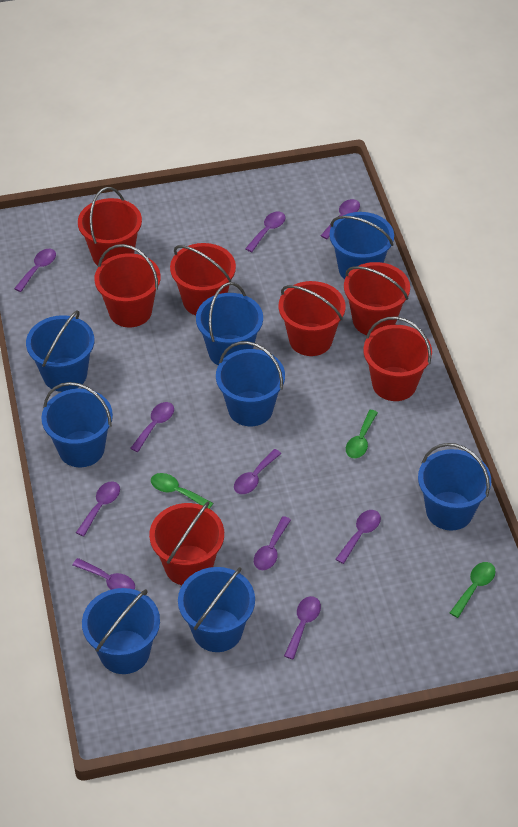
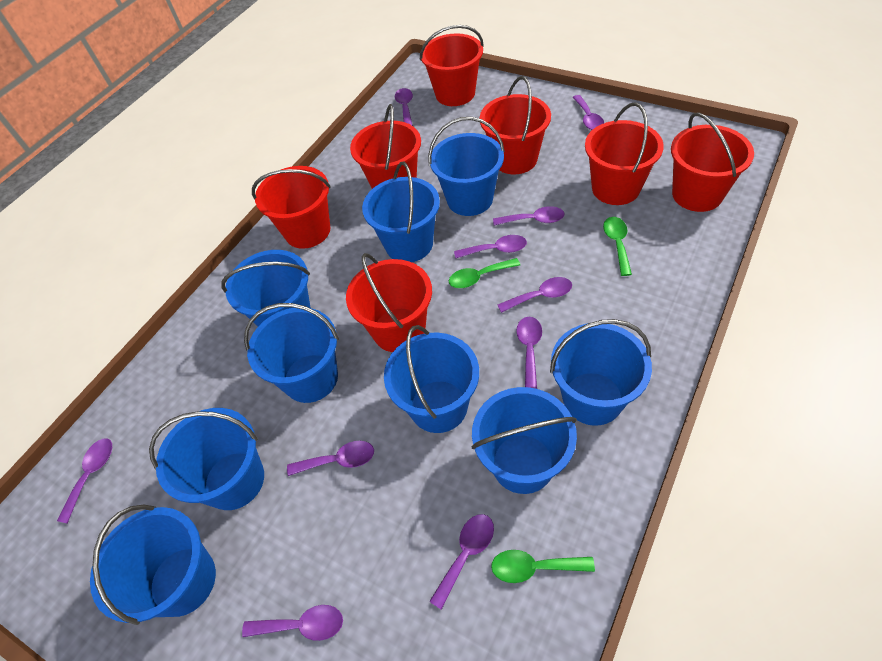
blue bucket: [26,310,94,392] [41,382,113,467] [82,588,160,674] [178,567,255,652] [196,282,263,365] [216,341,285,426] [330,212,394,279] [418,443,491,531] = 8 -> [90,505,216,625] [149,408,264,510] [221,250,311,326] [244,303,339,403] [362,162,440,262] [384,325,479,433] [428,117,505,216] [471,387,577,494] [550,319,652,426] = 9

